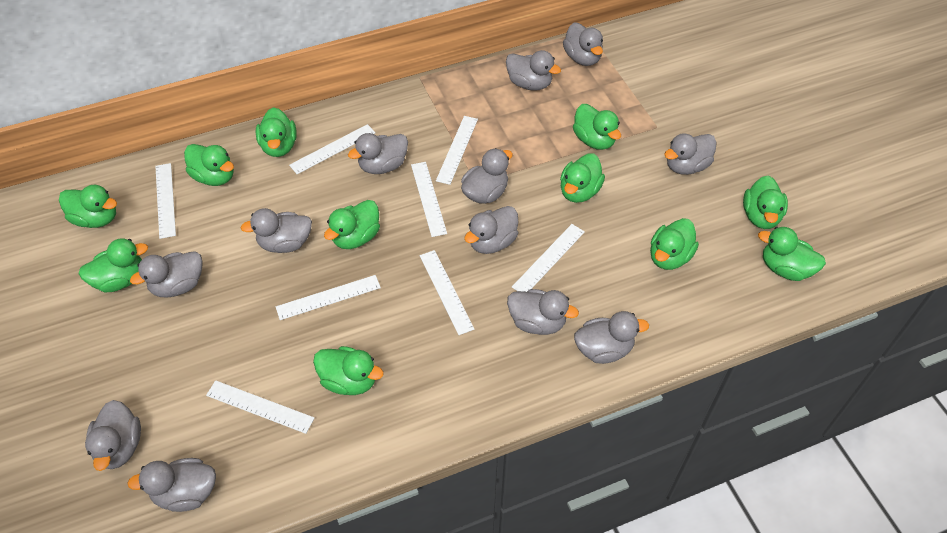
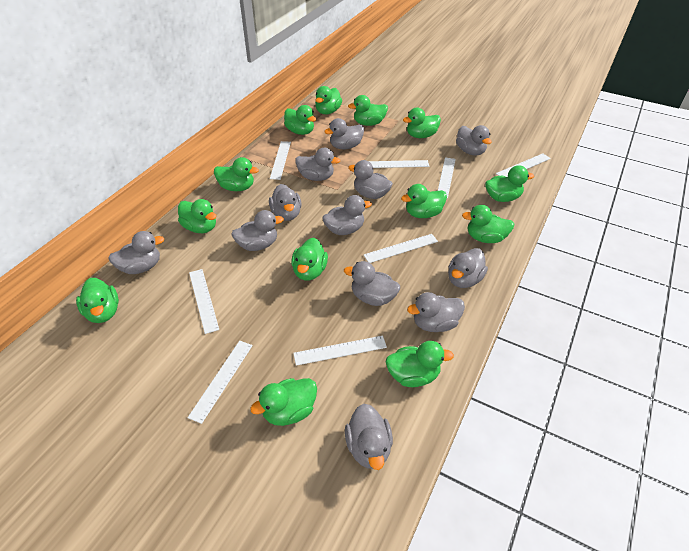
green duck: [59,185,117,228] [78,238,148,292] [184,144,234,186] [256,107,297,157] [313,346,384,395] [324,200,380,249] [560,153,605,203] [573,104,621,150] [650,218,699,270] [743,176,788,229] [758,227,826,281] = 11 -> [76,278,119,323] [178,199,217,233] [214,157,259,191] [250,378,317,426] [284,105,316,135] [291,238,328,280] [315,86,342,114] [348,95,388,126] [386,341,454,387] [401,184,447,218] [403,108,441,138] [462,205,515,243] [485,165,534,202] = 13

